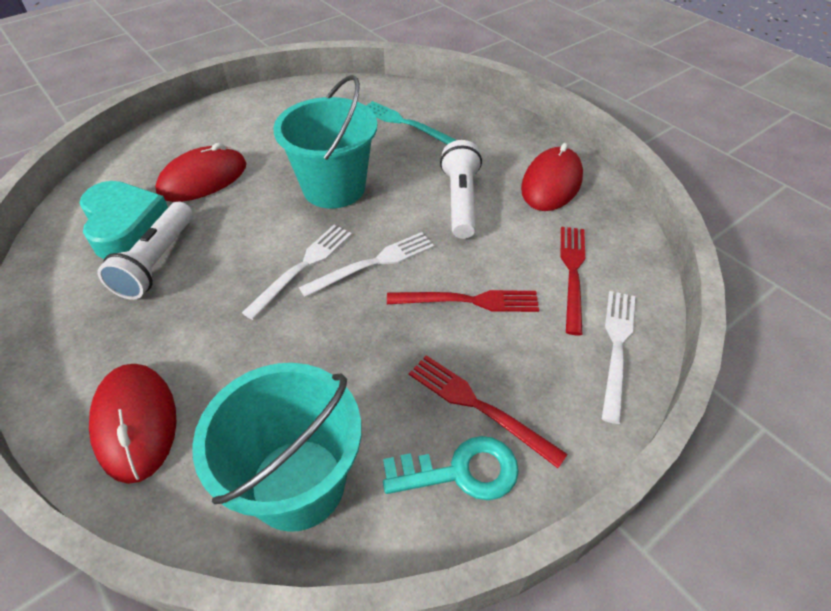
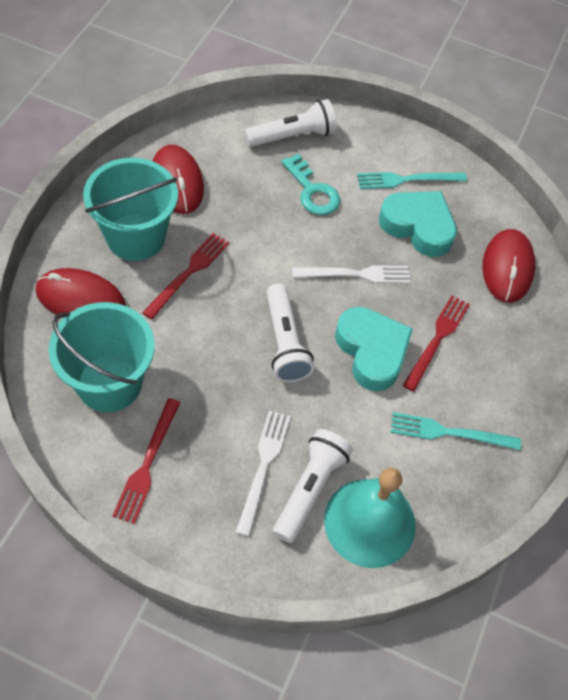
turquoise bell: none = 0 -> [324,468,416,568] = 1
turquoise fork: [365,101,456,145] = 1 -> [357,172,467,189] [391,412,521,450] = 2
turquoise heart: [80,181,168,259] = 1 -> [335,307,413,391] [379,191,457,257] = 2
white flashlight: [97,202,193,300] [440,140,482,239] = 2 -> [244,99,337,147] [267,284,314,382] [273,429,353,543] = 3
white fork: [242,225,352,320] [299,232,434,297] [602,291,635,424] = 3 -> [236,410,290,537] [292,265,410,283] = 2

